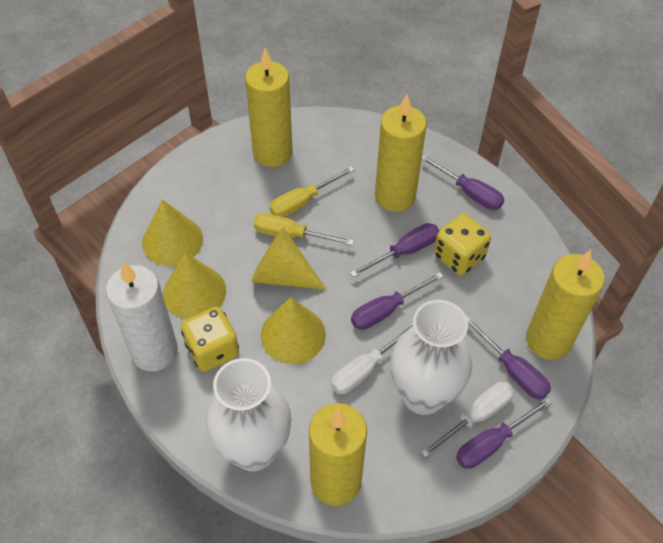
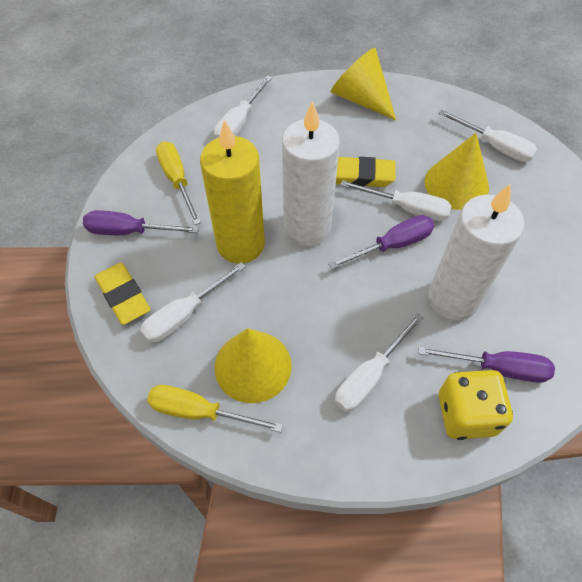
purple screwdriver: [350,223,439,277] [351,272,444,330] [421,155,504,210] [456,397,553,469] [466,316,551,399] = 5 -> [83,210,199,235] [328,215,435,269] [418,346,555,383] = 3
white candle: [106,262,178,371] = 1 -> [282,101,340,247] [428,184,525,321] = 2
white screwdriver: [331,323,414,394] [421,382,514,458] = 2 -> [140,262,246,343] [214,75,272,139] [335,313,423,412] [340,180,451,221] [438,109,537,162] = 5
white vase: [206,358,291,471] [390,300,472,415] = 2 -> none = 0
yellow candle: [245,48,292,167] [309,403,367,506] [375,94,427,212] [526,250,605,360] = 4 -> [200,119,265,264] = 1
yellow cone: [142,199,203,266] [163,253,226,319] [251,227,327,290] [261,297,326,364] = 4 -> [215,328,292,403] [331,48,396,120] [425,133,489,210] = 3
yellow dice: [181,307,239,372] [434,214,491,275] = 2 -> [439,370,513,440] = 1
yellow eraser: none = 0 -> [95,263,151,325] [336,157,396,187] = 2

